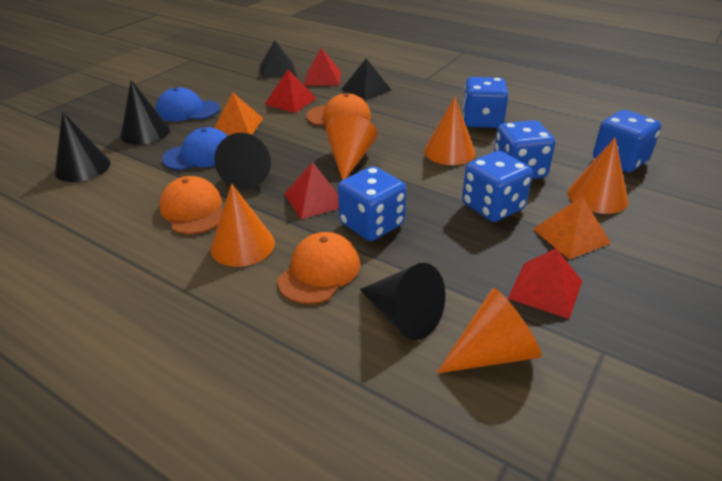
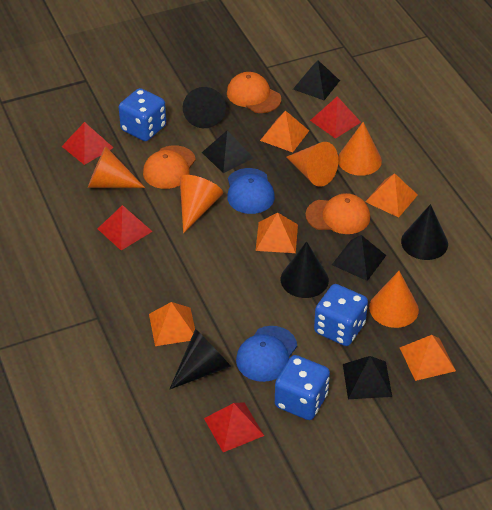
black pyramid: [260,40,296,78] [341,58,391,101] = 2 -> [202,130,253,173] [293,60,340,100] [332,235,386,281] [343,356,392,399] = 4
blue dice: [338,166,406,241] [462,151,533,222] [463,77,508,128] [494,120,555,179] [593,110,661,172] = 5 -> [119,88,166,141] [275,355,330,420] [314,284,368,346] = 3
orange pyramid: [215,92,264,135] [533,197,611,260] = 2 -> [149,302,195,346] [256,212,298,253] [260,110,309,152] [365,173,418,218] [400,335,456,381] = 5

